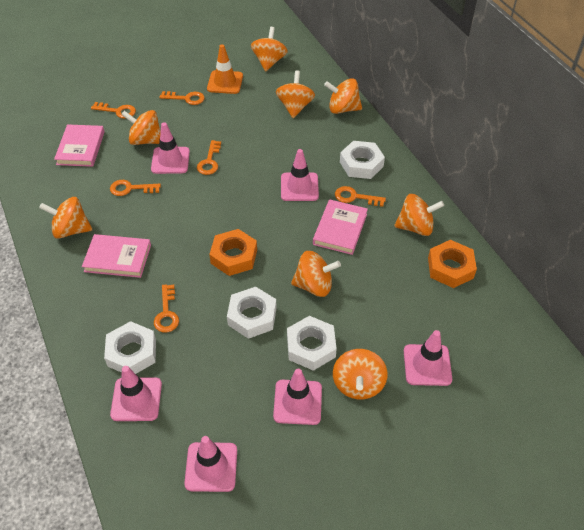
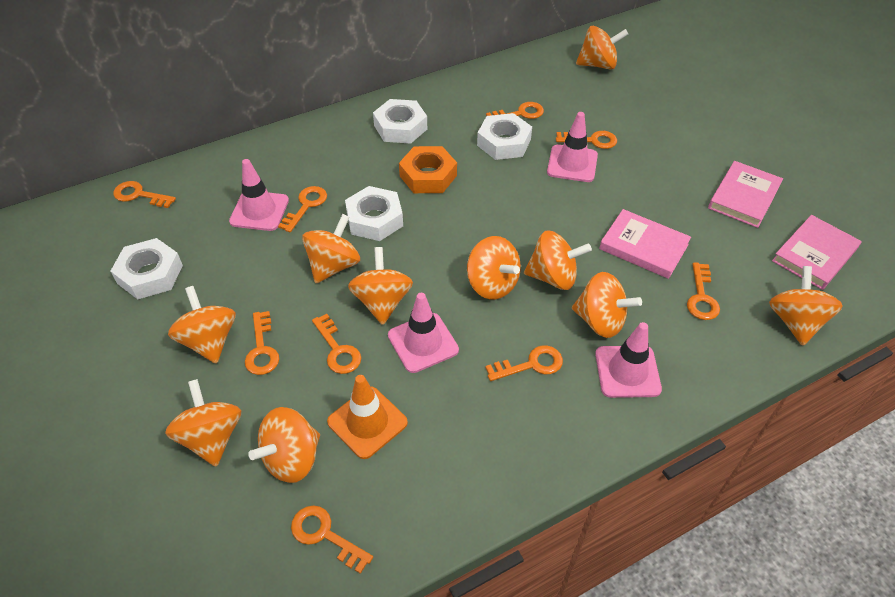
orange key: [91,102,136,119] [110,180,161,196] [154,284,179,332] [160,91,205,105] [197,140,221,175] [335,186,386,207] = 6 -> [113,181,176,208] [245,311,279,375] [278,186,327,232] [291,505,373,574] [312,314,361,374] [485,345,563,381] [486,102,544,119] [556,131,617,149] [687,262,720,320] = 9
orange nut: [209,229,257,276] [428,240,477,288] = 2 -> [399,146,457,193] = 1
orange spinning top: [39,197,92,239] [121,110,161,145] [251,27,288,71] [276,70,315,118] [291,251,341,297] [324,78,362,114] [333,349,387,399] [394,194,444,236] = 8 -> [165,379,241,467] [168,286,236,364] [248,407,320,483] [302,214,360,283] [348,247,413,325] [467,236,521,300] [524,230,592,290] [572,272,642,338] [576,26,628,70] [769,266,843,346] = 10
pink traffic cone: [110,366,162,421] [151,122,190,174] [184,436,237,492] [273,369,322,425] [281,149,319,201] [404,330,452,386] = 6 -> [229,159,289,231] [388,293,459,373] [547,112,598,182] [595,322,662,398] = 4

